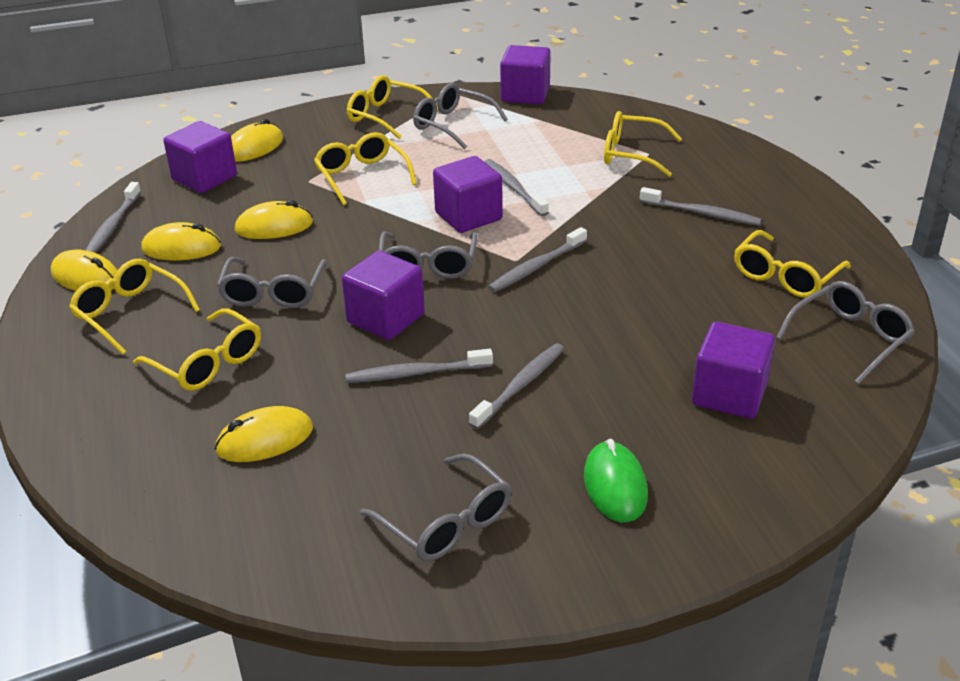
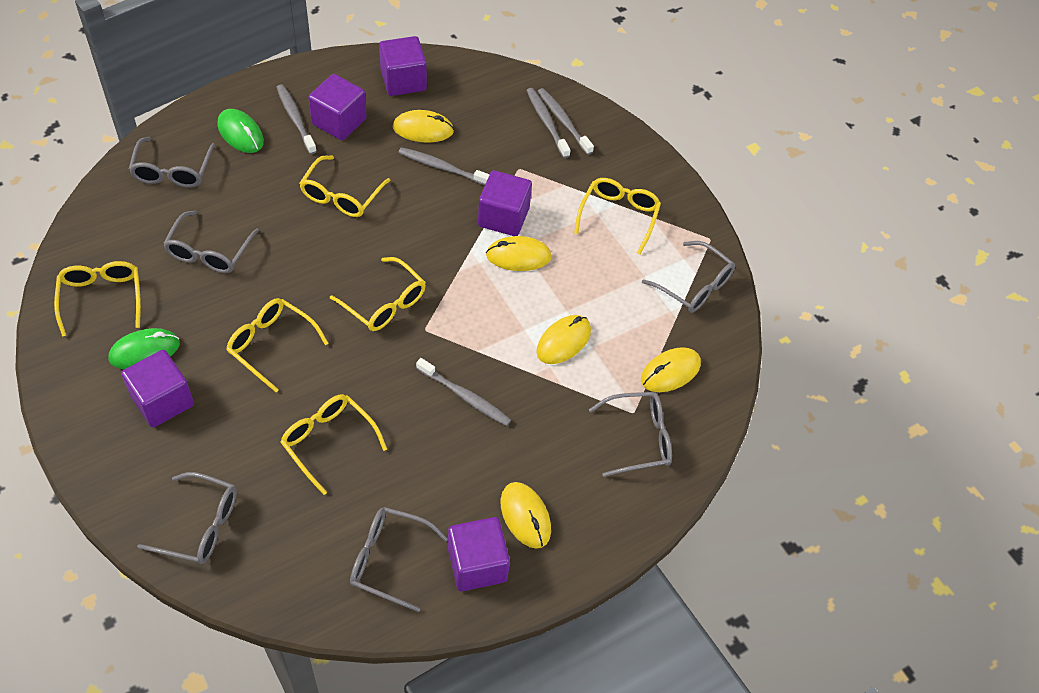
green mouse: [584,439,648,523] = 1 -> [109,328,180,369] [218,109,264,153] = 2
grey glasses: [217,257,327,308] [360,453,512,561] [379,232,478,279] [413,83,508,149] [776,281,915,384] = 5 -> [129,137,215,188] [137,472,237,564] [163,210,259,273] [350,507,448,612] [589,392,672,477] [642,241,735,313] = 6
grey toothbrush: [86,182,141,253] [345,349,493,383] [469,343,564,429] [484,159,549,216] [488,227,587,292] [640,187,762,226] = 6 -> [276,84,317,154] [398,147,490,185] [416,358,511,426] [526,88,570,158] [538,88,594,155] = 5

